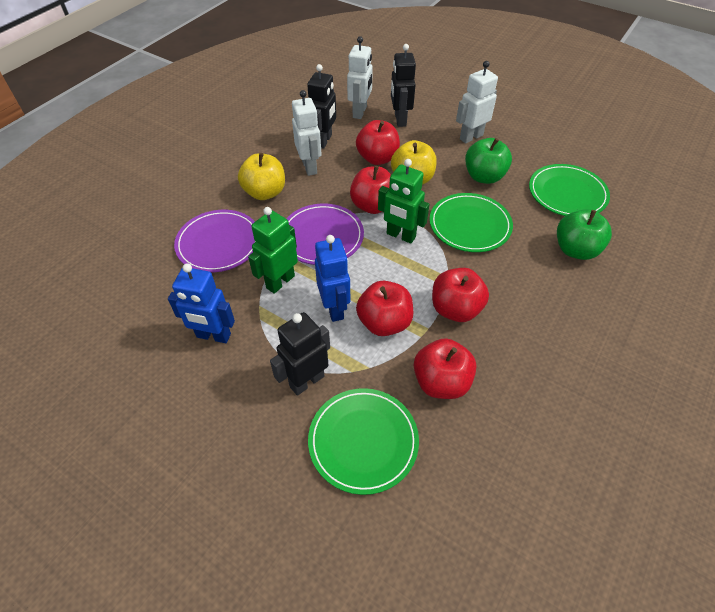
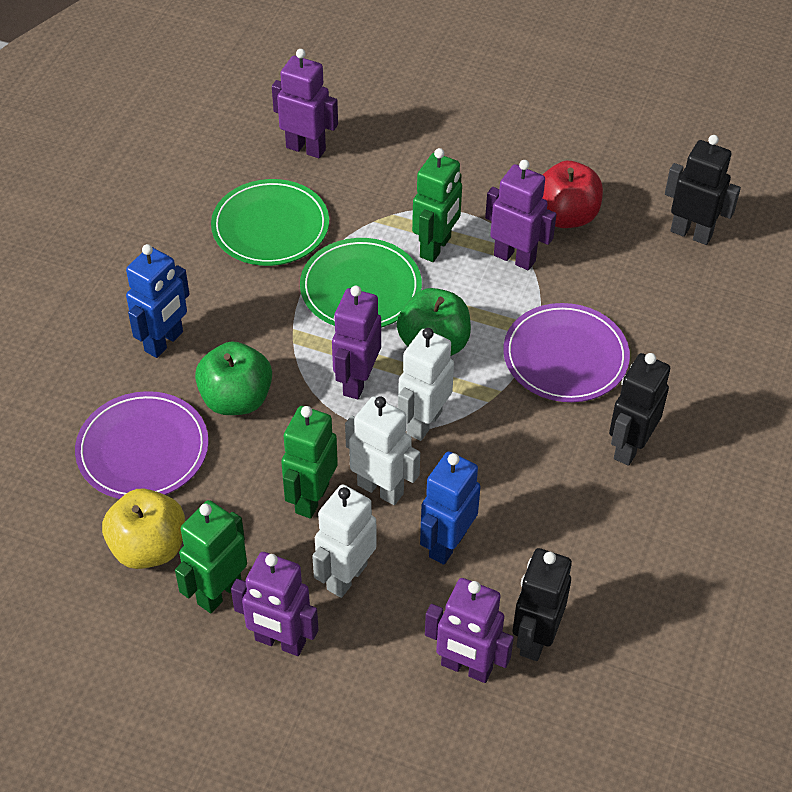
green plate: [308,388,419,495] [430,193,513,252] [529,164,610,216] = 3 -> [211,179,329,266] [300,238,422,327] = 2
green robot: [248,207,298,294] [378,159,429,244] = 2 -> [175,500,247,613] [281,406,338,519] [412,148,462,262] = 3
purple robot: none = 0 -> [231,552,319,656] [272,49,338,158] [332,286,381,399] [425,578,514,683] [485,160,557,270] = 5
red apple: [350,166,391,214] [356,120,400,165] [356,281,413,336] [414,338,476,399] [432,268,489,322] = 5 -> [542,161,603,228] = 1
yellow apple: [238,153,285,200] [391,140,437,185] = 2 -> [102,488,185,569] = 1

